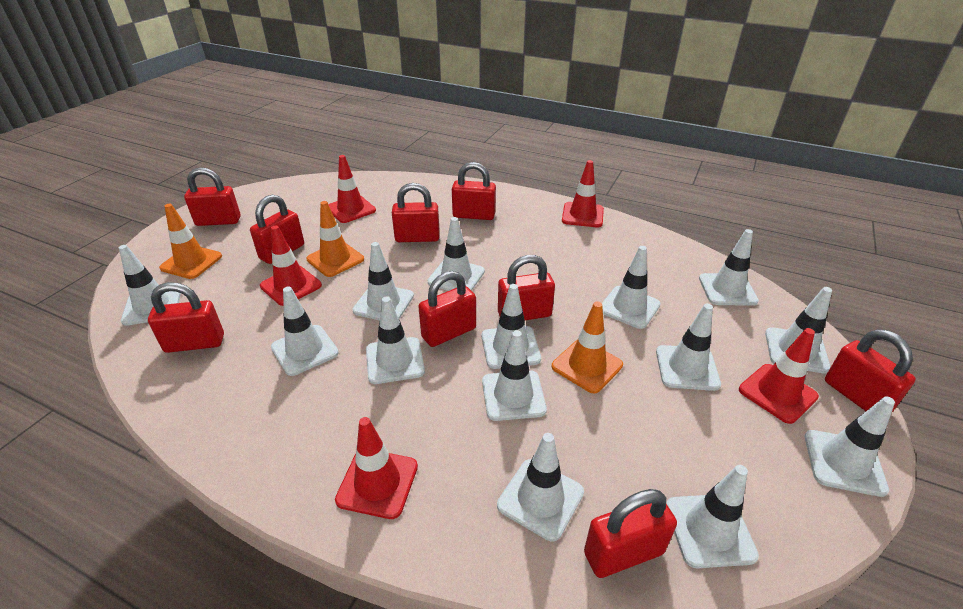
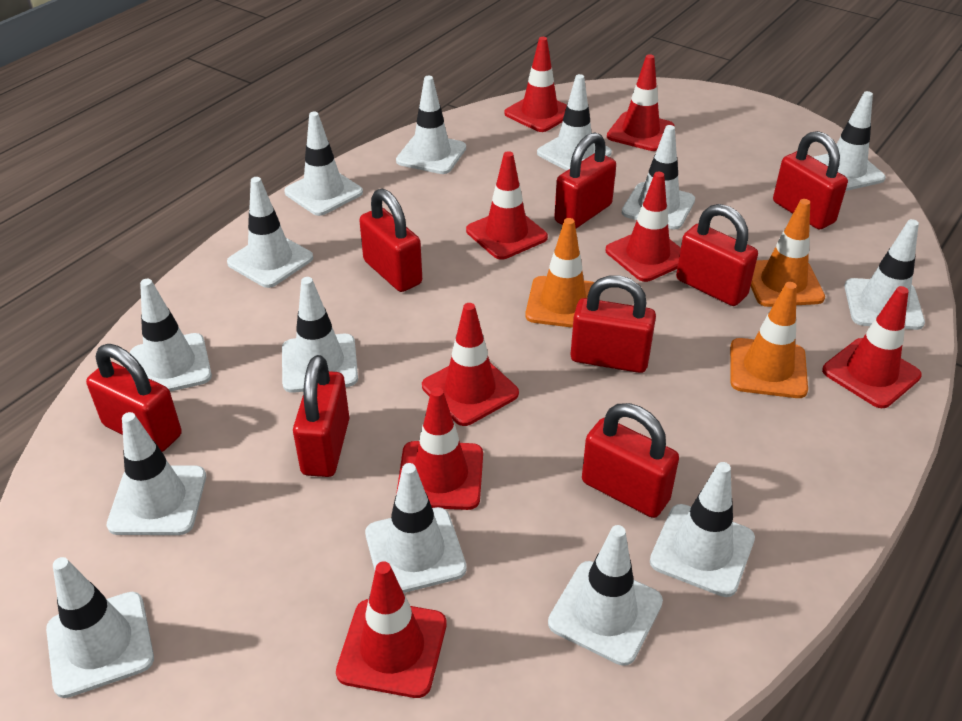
red padlock: [148,282,224,353] [184,167,241,226] [250,195,304,264] [392,183,440,242] [418,271,476,347] [452,162,496,220] [498,255,555,320] [584,489,677,578] [825,329,916,412] = 9 -> [86,344,182,452] [293,355,349,477] [359,189,422,292] [554,132,616,228] [571,275,656,373] [582,403,679,518] [676,204,758,306] [773,131,848,230] = 8
red traffic cone: [260,225,322,306] [328,155,376,223] [335,417,418,519] [562,160,604,227] [739,328,819,424] = 5 -> [336,561,447,698] [396,387,483,510] [422,303,519,426] [466,151,548,260] [504,37,567,132] [606,172,681,282] [607,54,675,151] [822,286,922,408] = 8

